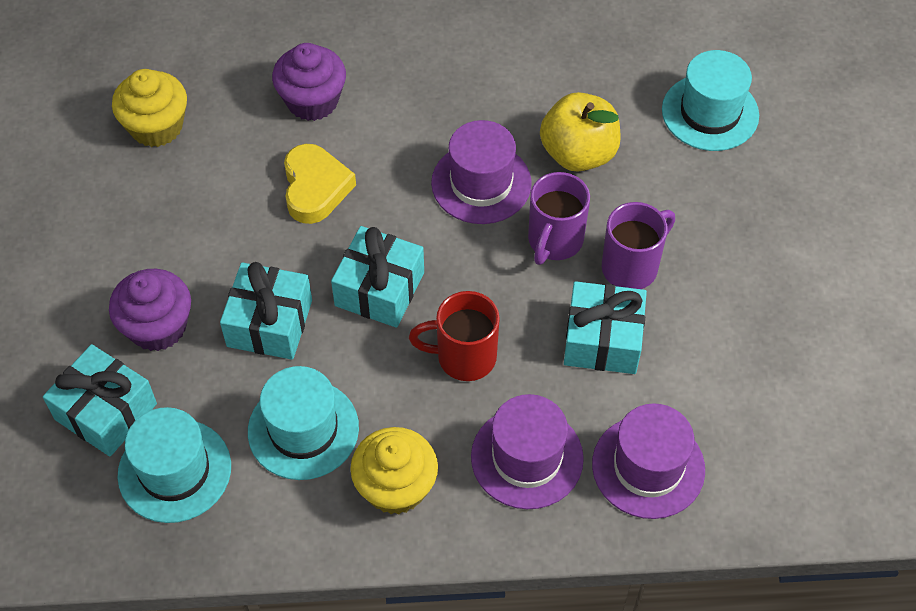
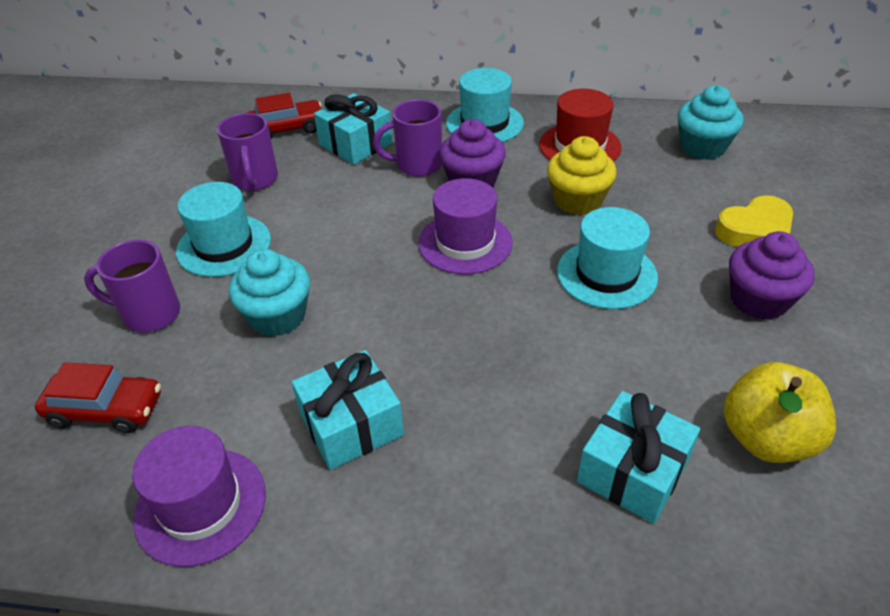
purple hat: [431,120,532,224] [471,394,584,509] [592,403,705,519] = 3 -> [132,426,266,567] [418,178,513,274] = 2
purple mug: [528,172,590,265] [602,202,675,289] = 2 -> [84,240,180,332] [217,113,278,191] [373,100,442,177] = 3
red car: none = 0 -> [35,362,161,433] [246,93,321,139] = 2
red hat: none = 0 -> [539,89,622,162] = 1
red mug: [409,291,500,381] = 1 -> none = 0
turquoise cupcake: none = 0 -> [229,249,310,337] [678,85,744,160] = 2
turquoise gift: [43,344,157,456] [220,262,312,360] [331,226,424,328] [564,281,647,374] = 4 -> [292,350,404,470] [314,93,392,165] [577,391,700,524] = 3
yellow cupcake: [112,69,187,147] [350,427,438,514] = 2 -> [547,136,617,215] = 1

